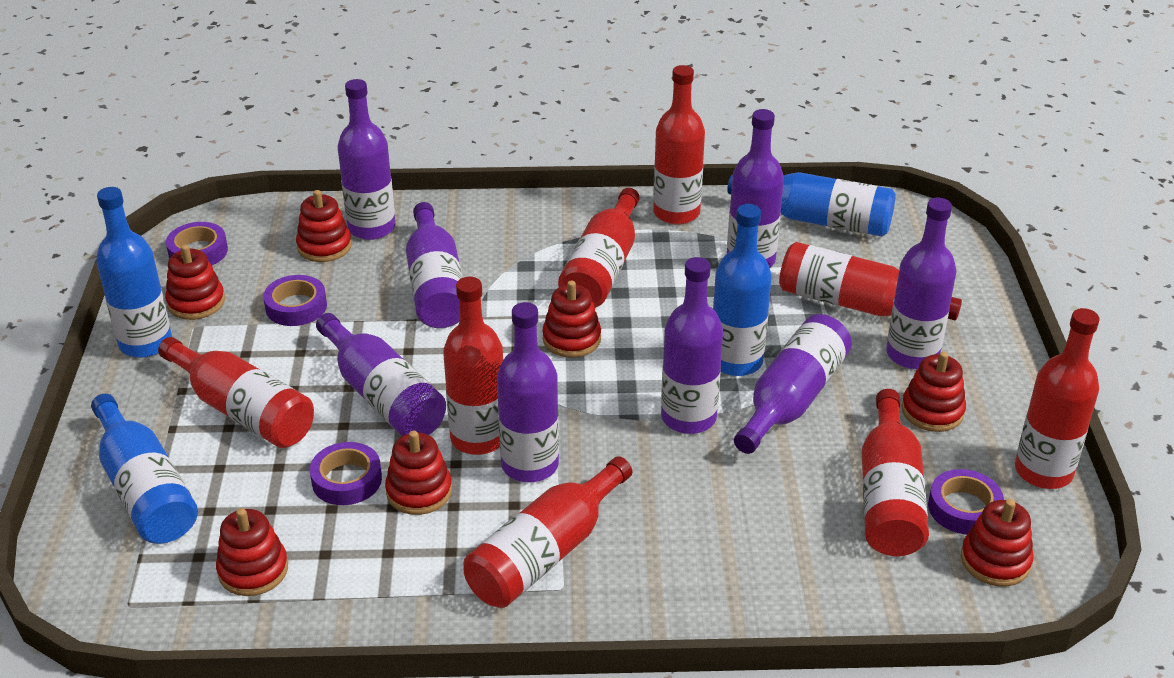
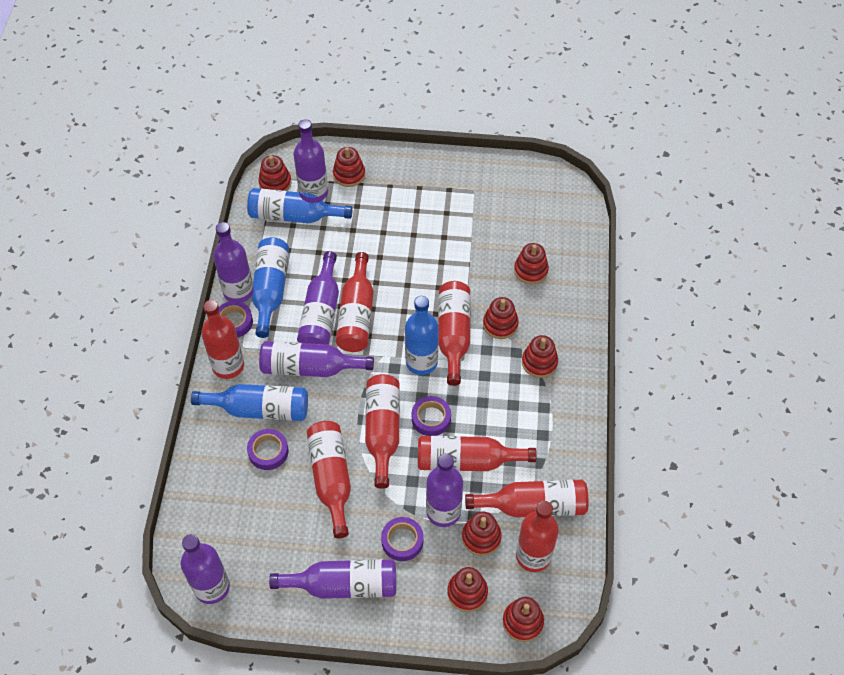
purple bottle: [316,313,446,436] [338,79,395,240] [406,202,463,328] [497,302,559,482] [661,257,723,434] [727,109,784,268] [734,314,852,454] [886,198,957,369] = 8 -> [181,534,230,604] [213,222,253,303] [259,341,374,377] [269,559,396,599] [293,119,328,200] [297,251,339,345] [426,454,463,527] = 7
red stacking toy: [165,245,225,320] [216,508,288,596] [296,190,352,262] [385,431,452,515] [542,281,601,358] [901,351,966,432] [961,499,1034,586] = 7 -> [258,155,292,191] [333,147,365,187] [447,567,488,612] [462,511,502,556] [483,297,519,339] [503,597,544,642] [514,243,549,284] [522,335,558,378] = 8

